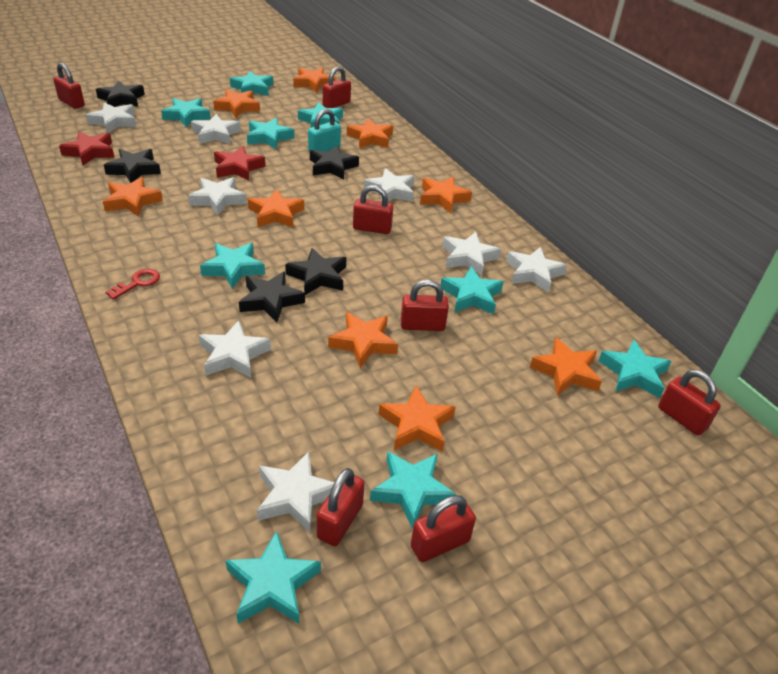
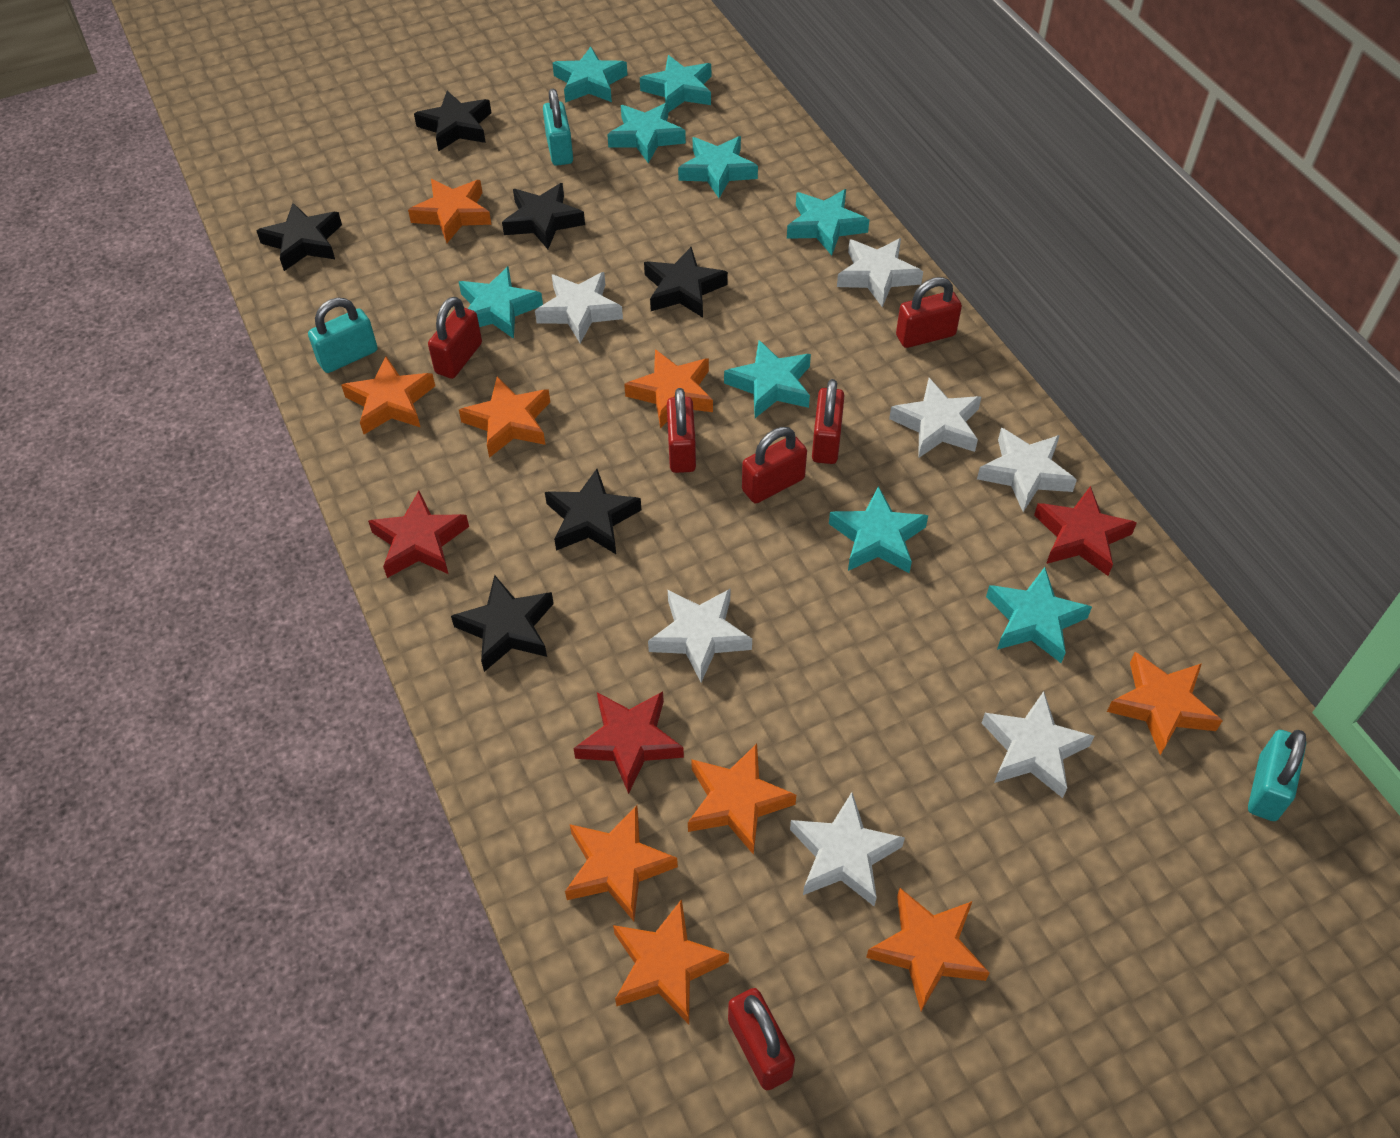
black star: [96,80,145,107] [104,149,161,183] [239,271,305,322] [285,248,346,295] [310,145,359,179] = 5 -> [256,203,342,271] [414,91,491,152] [451,575,554,672] [502,183,585,249] [545,469,641,554] [644,247,728,318] = 6
red key: [106,269,160,300] = 1 -> none = 0
red padlock: [53,63,85,109] [317,468,365,546] [323,66,351,108] [353,185,393,234] [401,280,449,331] [411,495,476,562] [658,370,721,436] = 7 -> [428,297,482,379] [667,388,696,473] [728,988,795,1090] [742,427,807,503] [812,379,845,464] [896,277,962,348] = 6
red star: [59,132,114,165] [214,146,265,181] = 2 -> [368,491,469,578] [573,692,684,794] [1034,486,1137,576] = 3
turquoise padlock: [308,109,341,152] = 1 -> [308,298,378,373] [543,89,573,166] [1248,730,1306,821] = 3
white star: [86,103,137,133] [188,177,246,215] [191,114,241,144] [199,320,271,378] [257,452,334,533] [364,168,415,202] [442,232,501,276] [506,247,567,292] = 8 -> [535,272,623,343] [648,589,752,682] [790,792,905,906] [837,238,923,307] [889,378,981,458] [977,428,1077,512] [982,691,1095,798] = 7

